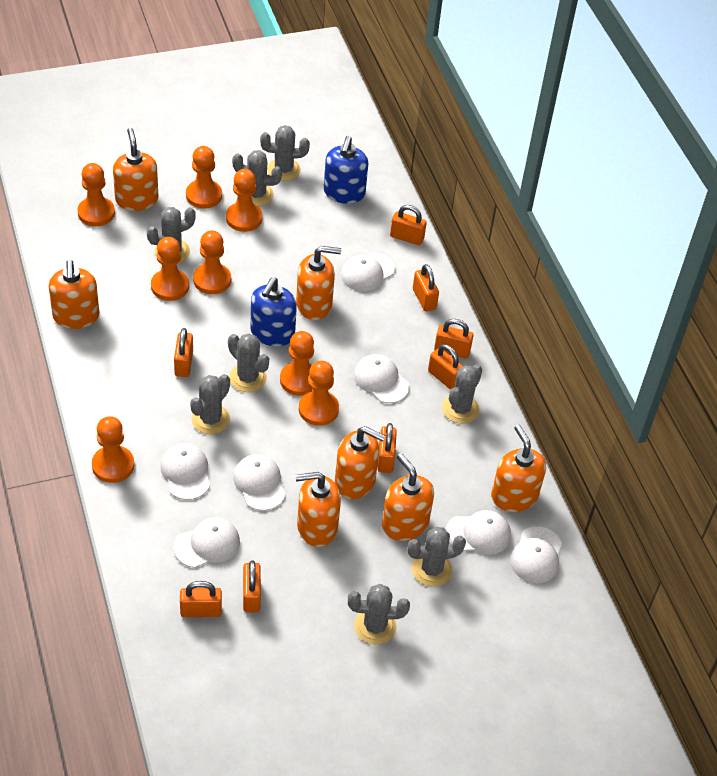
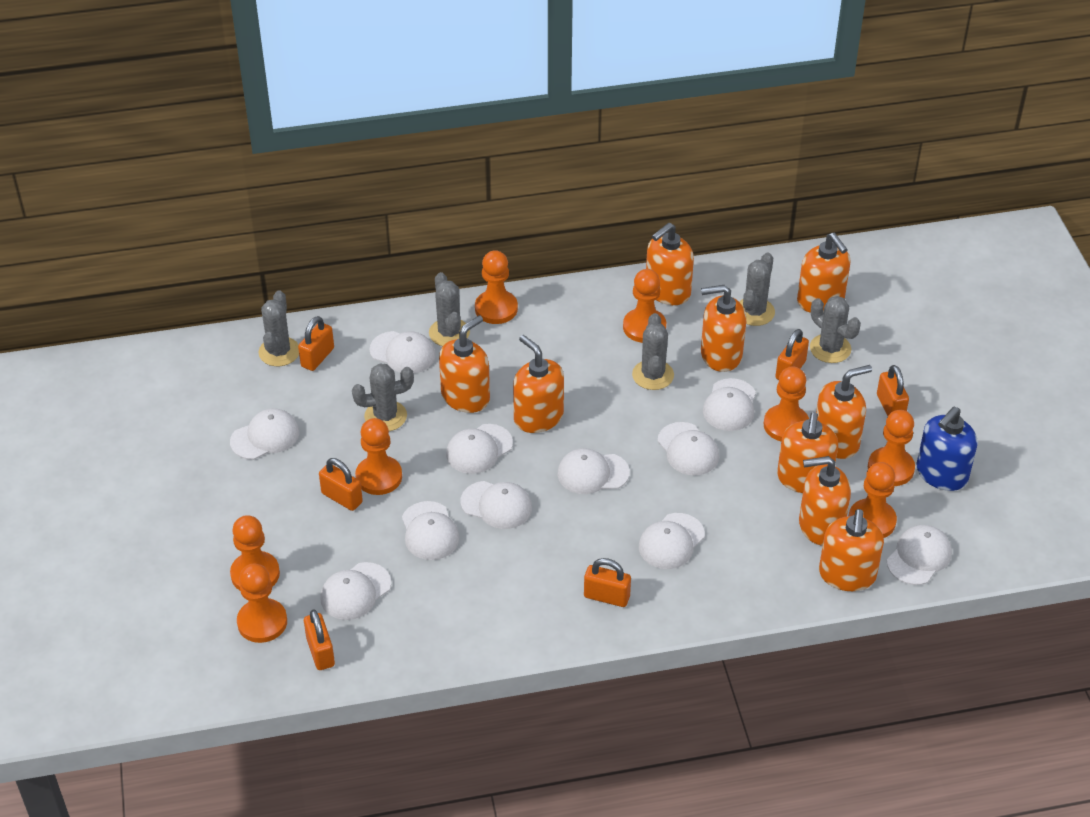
blue soap dispenser: [250,277,297,347] [324,136,368,204] = 2 -> [916,407,978,491] = 1
grey cactus: [147,207,196,263] [190,374,230,434] [228,333,269,392] [232,150,282,206] [260,125,310,181] [348,584,410,645] [407,527,466,587] [442,364,482,424] = 8 -> [258,290,299,366] [352,363,414,431] [429,272,470,346] [632,313,674,390] [739,253,775,326] [810,296,861,363] = 6
orange padlock: [174,328,193,377] [180,581,222,617] [243,561,261,612] [377,423,397,473] [390,205,427,245] [413,264,439,312] [428,344,463,390] [434,319,473,359] = 8 -> [298,316,334,371] [304,610,335,670] [319,458,363,511] [584,558,631,607] [775,329,809,380] [877,365,909,416] = 6
orange soap dispenser: [49,260,99,329] [113,128,158,211] [295,472,341,547] [296,246,341,320] [335,426,385,499] [382,453,434,541] [491,425,546,512] = 7 -> [439,315,490,413] [513,335,564,433] [646,223,694,305] [701,285,746,372] [777,412,838,493] [797,233,850,313] [799,456,851,546] [816,365,872,459] [819,509,884,591] = 9
white cap: [160,443,210,500] [174,518,240,568] [233,454,286,511] [341,252,395,291] [354,354,409,403] [446,510,511,555] [510,526,562,583] = 7 -> [230,408,299,460] [320,562,391,620] [369,331,436,373] [402,501,459,560] [446,424,513,474] [461,481,532,529] [557,448,630,494] [639,513,705,569] [658,422,719,476] [703,378,756,431] [887,525,952,585] = 11

